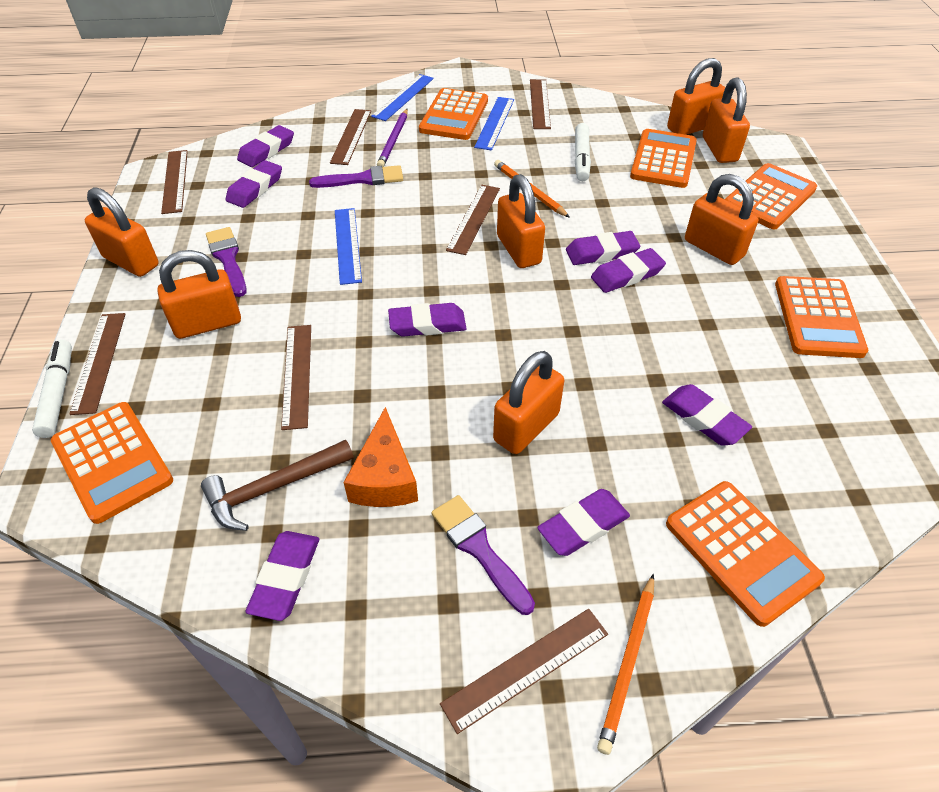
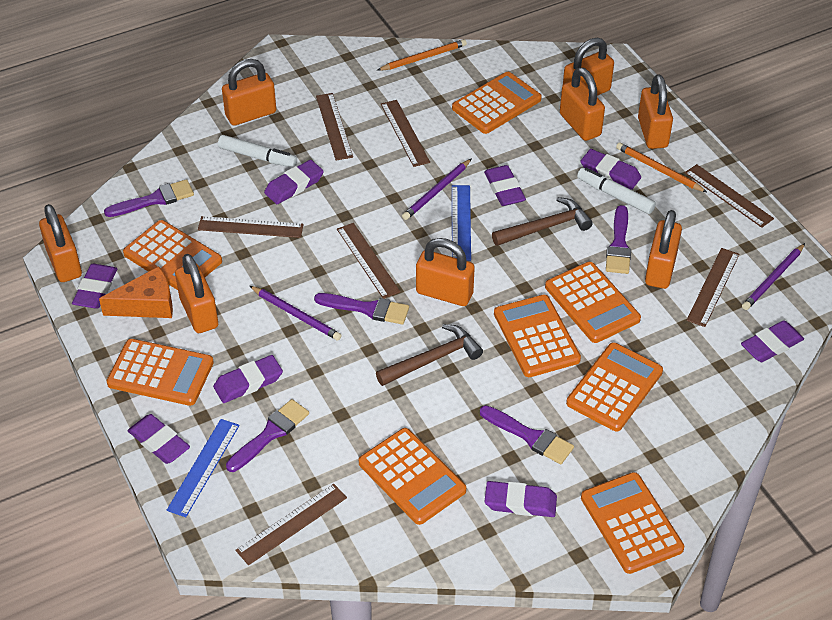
blue ruler: [335,208,362,285] [371,74,434,121] [474,97,514,150] = 3 -> [167,419,240,517] [452,185,471,261] = 2
brown hammer: [201,440,354,531] = 1 -> [376,324,483,386] [492,197,593,246] = 2
orange calculator: [51,402,173,524] [419,88,488,140] [630,129,697,188] [666,481,825,627] [725,163,817,229] [775,276,868,358] = 6 -> [107,339,214,406] [123,220,222,290] [359,428,466,525] [452,72,542,134] [494,295,581,377] [545,262,641,343] [566,342,663,431] [581,472,684,574] = 8
orange padlock: [85,187,159,277] [157,250,241,339] [493,351,564,454] [497,174,545,268] [667,58,725,135] [685,174,758,265] [703,77,750,163] = 7 -> [39,204,82,282] [175,254,218,333] [222,59,276,126] [416,238,475,306] [560,67,605,141] [563,38,614,96] [638,74,673,149] [645,210,682,289] = 8
purple brush: [206,227,247,297] [309,165,403,188] [431,495,535,615] = 3 -> [104,179,194,217] [226,399,309,472] [314,293,409,324] [480,405,574,464] [606,205,631,274] = 5
purple pencil: [377,109,408,167] = 1 -> [250,286,342,340] [402,158,472,220] [742,243,805,310] = 3

